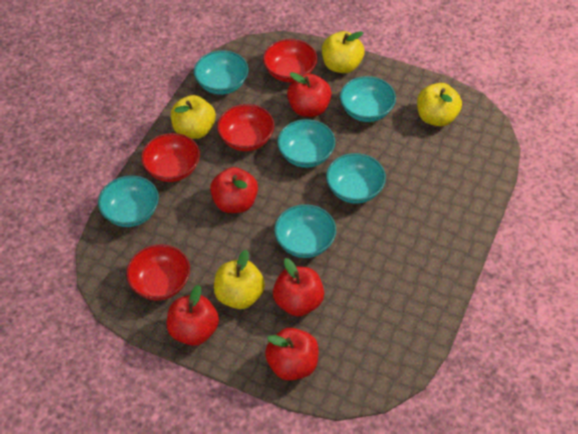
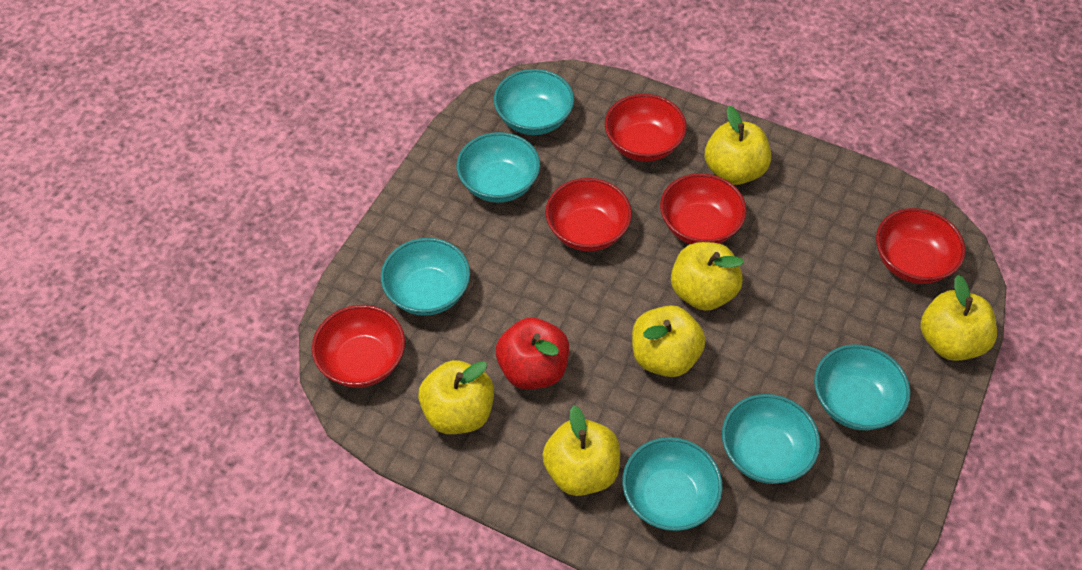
red apple: [167,285,219,346] [210,167,258,213] [265,328,319,381] [273,258,324,316] [287,72,332,117] = 5 -> [496,318,569,389] = 1
red bowl: [126,244,190,300] [141,133,200,182] [217,104,274,151] [263,39,317,82] = 4 -> [312,305,405,388] [545,178,632,251] [605,94,687,162] [660,173,747,244] [876,208,965,284] = 5
yellow apple: [171,95,216,139] [214,250,265,309] [322,31,364,73] [417,83,462,126] = 4 -> [418,360,494,434] [542,405,620,496] [632,305,706,377] [671,242,744,311] [705,106,771,185] [920,275,997,361] = 6

